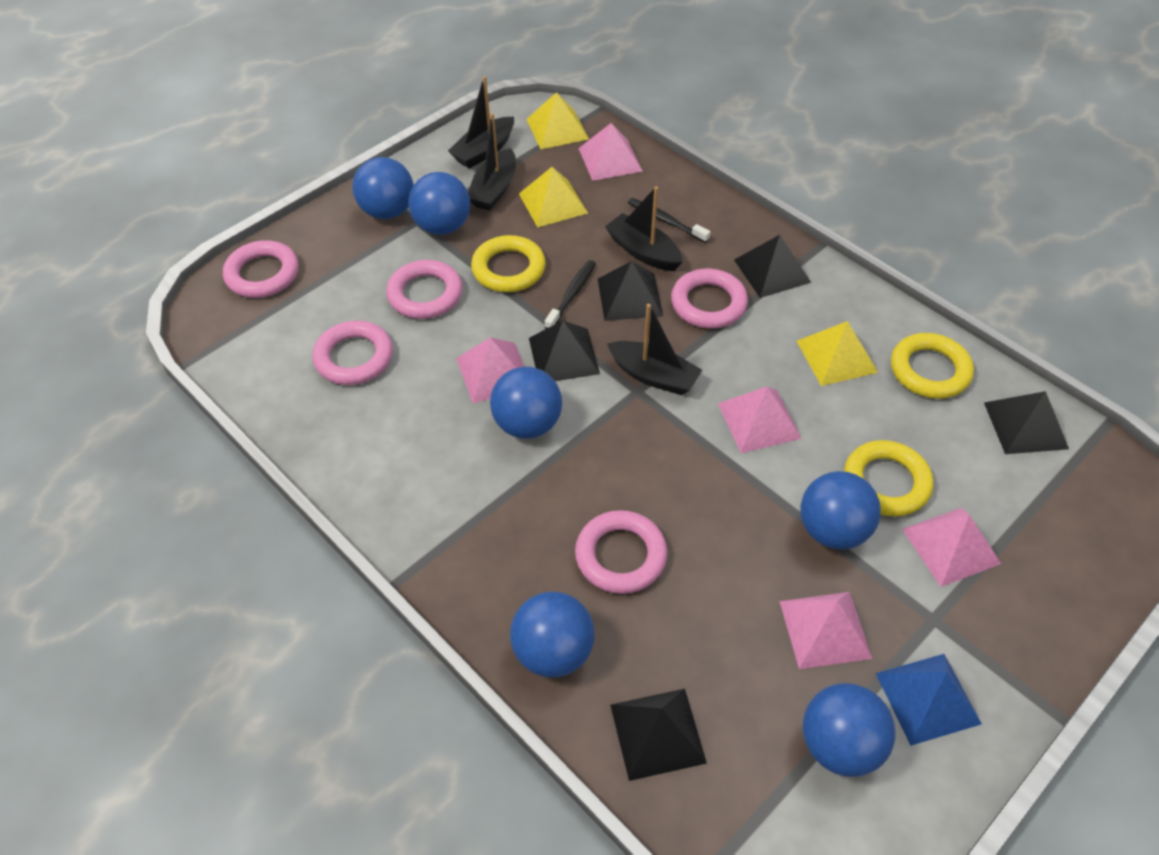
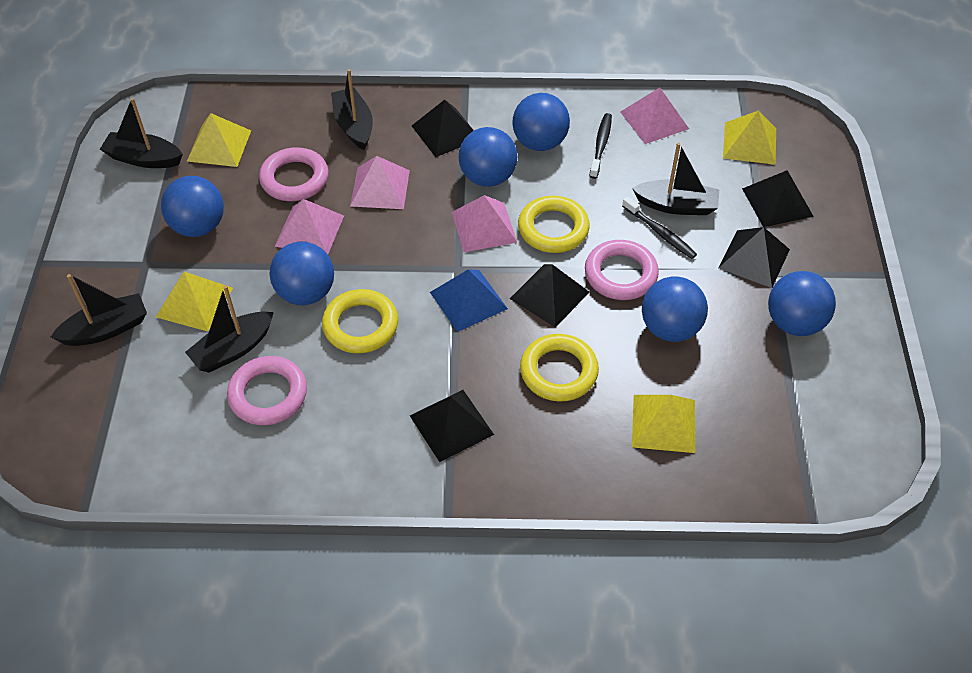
black boat: [448,76,514,169] [468,113,516,210] [605,186,683,271] [607,304,702,395] = 4 -> [51,274,147,346] [100,98,183,168] [185,285,274,373] [331,69,373,150] [632,143,719,215] = 5
pink pyramid: [456,337,525,403] [579,123,642,181] [718,387,802,453] [780,592,872,669] [902,508,1002,587] = 5 -> [275,199,344,254] [350,156,410,209] [452,195,518,252] [620,88,689,144] = 4
pink ring: [223,240,299,298] [312,321,393,385] [386,260,462,319] [575,510,667,594] [671,269,748,328] = 5 -> [227,356,307,425] [259,147,328,201] [585,240,659,300] = 3
yellow pyramid: [519,167,588,227] [527,92,589,149] [797,321,878,386] = 3 -> [156,272,233,332] [187,113,251,167] [632,395,695,453] [723,110,776,165] = 4

